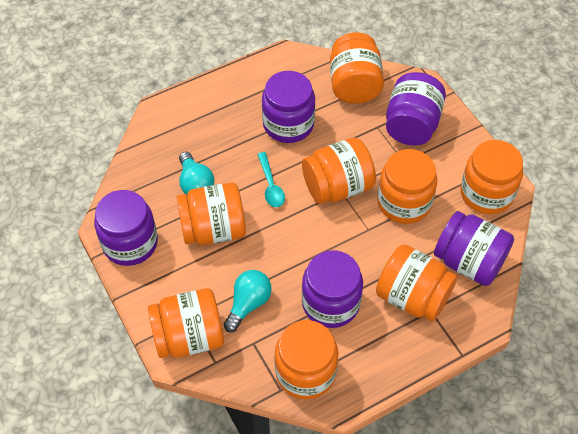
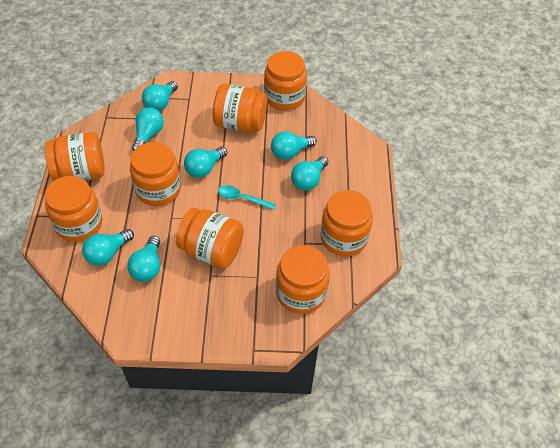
purple jar: [94,190,158,266] [262,71,315,143] [302,250,363,328] [386,72,446,146] [434,211,514,286] = 5 -> none = 0
turquoise light bulb: [179,152,214,195] [224,270,272,332] = 2 -> [82,229,134,266] [127,236,160,282] [132,107,164,151] [142,81,178,111] [184,147,227,178] [271,131,317,160] [291,156,328,190] = 7

